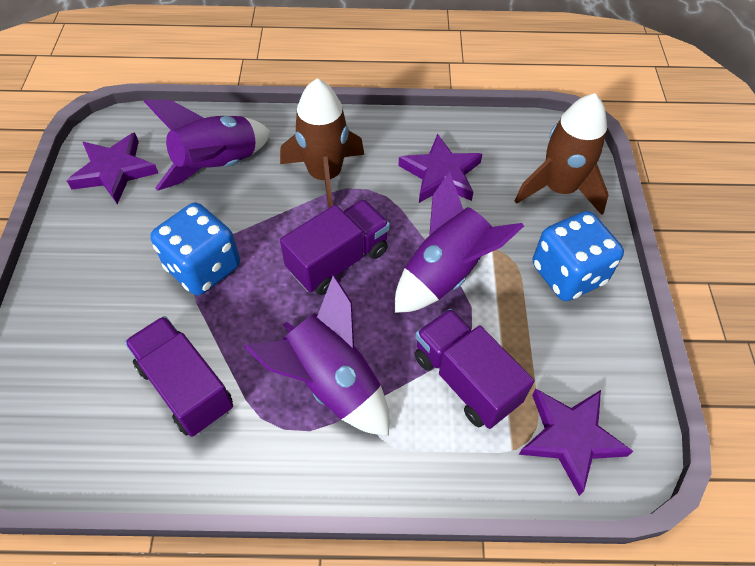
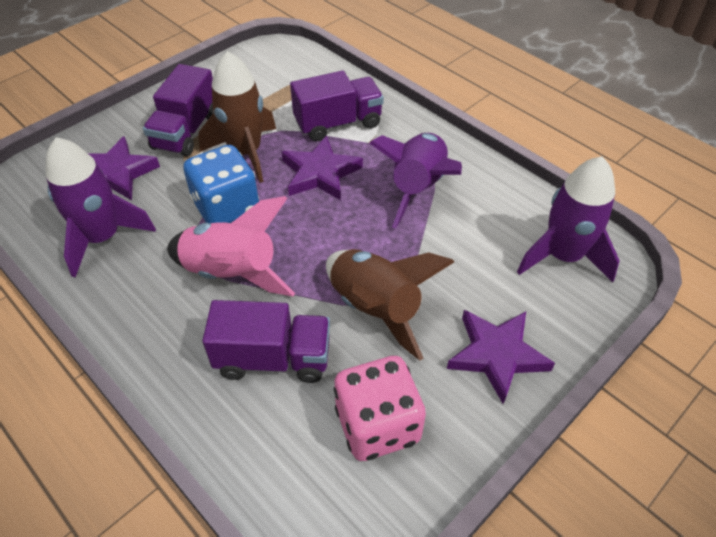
blue dice: [150,203,240,295] [533,211,624,301] = 2 -> [183,145,259,223] = 1
pink dice: none = 0 -> [334,356,426,461] = 1
pink rocket: none = 0 -> [167,196,295,296] = 1

